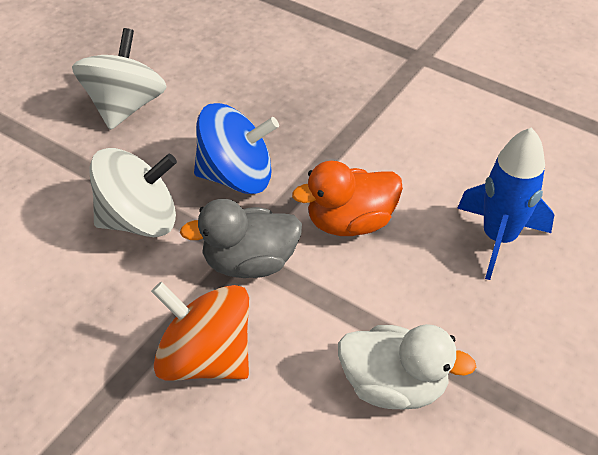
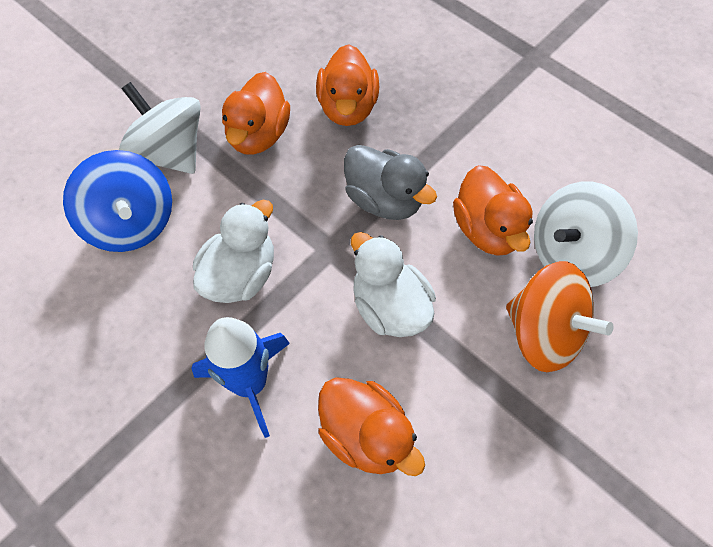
orange duck: [292,161,403,236] = 1 -> [222,72,290,155] [316,44,379,126] [318,377,425,476] [453,165,533,256] = 4
white duck: [338,324,476,410] = 1 -> [193,200,274,303] [351,232,436,337] = 2

